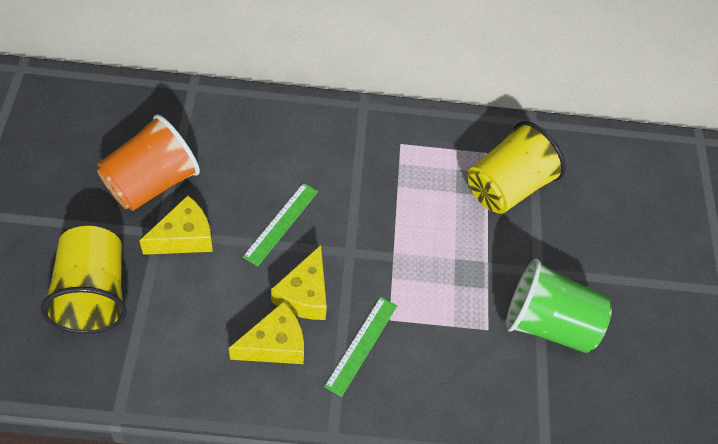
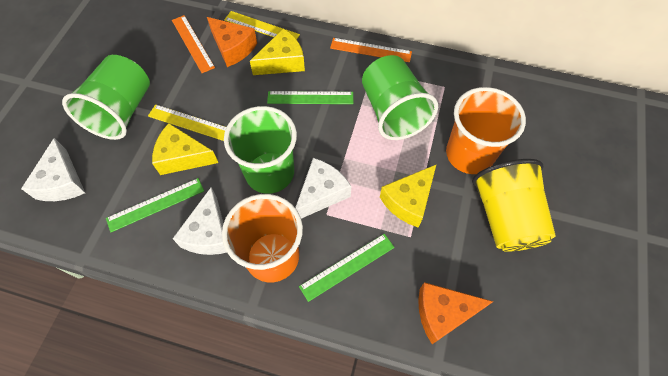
green cup: [506,259,612,353] = 1 -> [62,55,150,140] [224,106,297,194] [362,55,438,140] = 3
green ruler: [242,183,318,266] [324,297,397,397] = 2 -> [106,178,204,232] [267,91,353,104] [299,234,395,302] = 3
orange cheese: none = 0 -> [207,17,257,67] [418,282,494,344] = 2
orange cup: [97,114,200,211] = 1 -> [222,194,303,282] [446,87,526,174] = 2
orange ruler: none = 0 -> [172,15,215,73] [330,38,412,62] = 2
white cheese: none = 0 -> [21,138,85,201] [172,187,227,255] [295,158,351,219] = 3
yellow cup: [41,226,127,334] [468,121,566,214] = 2 -> [472,159,556,252] = 1
yellow ruler: none = 0 -> [148,104,226,141] [224,11,300,40] = 2

